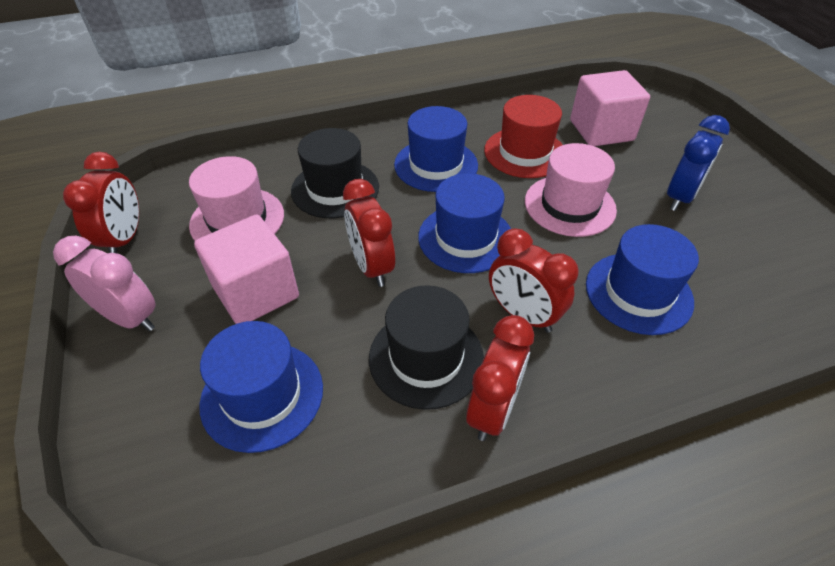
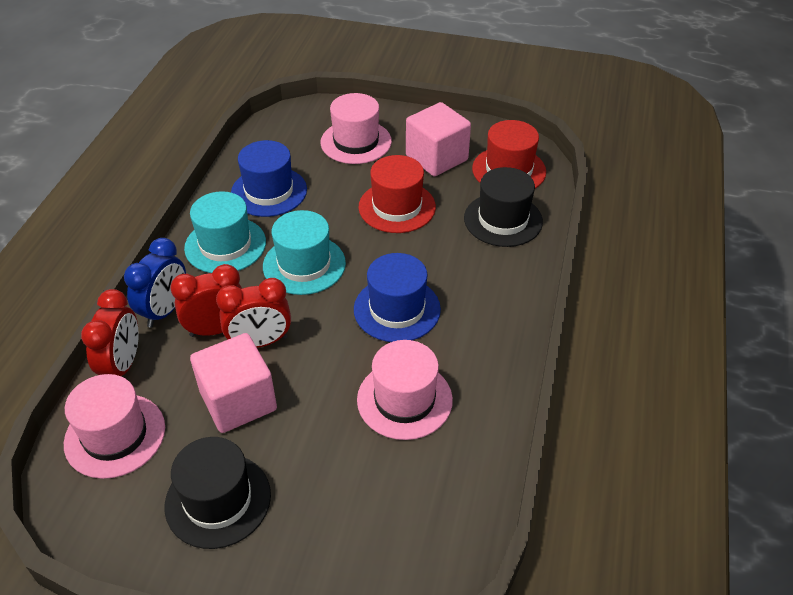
blue hat: [200,321,323,453] [394,106,478,192] [418,173,511,273] [586,224,699,335] = 4 -> [231,140,307,217] [354,253,441,342] = 2
pink clock: [53,236,156,331] = 1 -> none = 0
pink hat: [189,156,284,241] [525,143,617,237] = 2 -> [64,374,165,479] [321,93,392,164] [357,340,453,440] = 3
red clock: [63,152,139,253] [343,179,395,287] [466,315,534,441] [489,228,579,333] = 4 -> [81,289,139,376] [170,264,242,337] [216,278,291,348] = 3
red hat: [484,95,563,178] = 1 -> [358,155,436,233] [472,120,546,189] = 2
turquoise hat: none = 0 -> [184,191,266,273] [263,210,346,295] = 2

